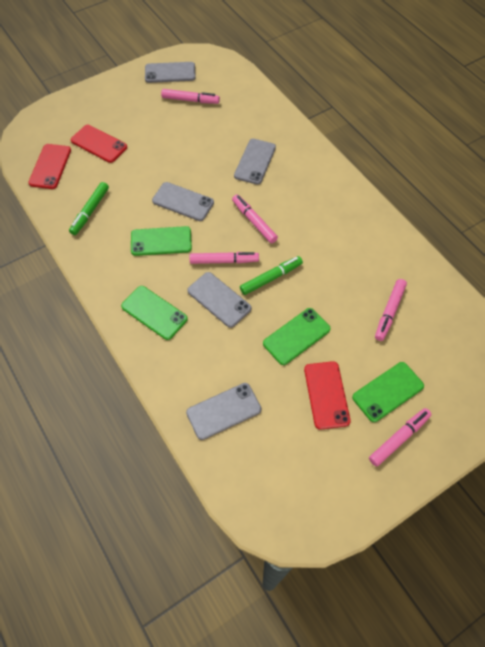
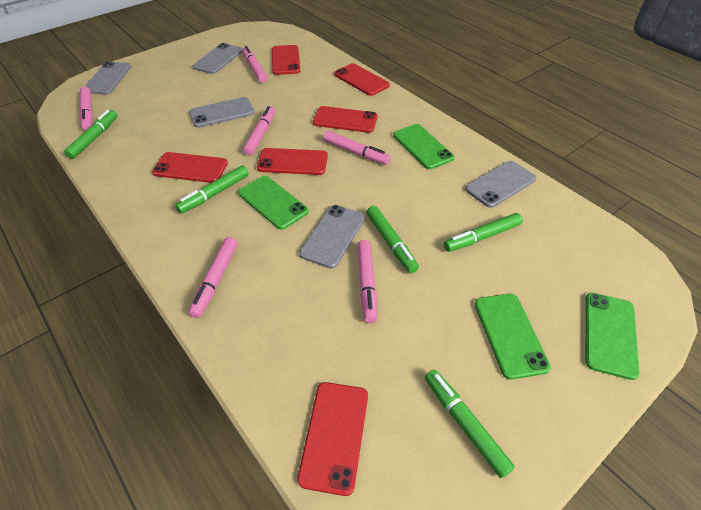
green marker: [69,182,109,235] [240,256,303,295] = 2 -> [64,110,118,159] [175,166,249,214] [366,206,419,273] [425,370,515,478] [444,213,523,252] = 5
pink marker: [161,89,220,104] [189,252,259,264] [232,194,278,243] [369,408,432,467] [375,279,407,341] = 5 -> [79,87,93,130] [189,237,237,318] [242,46,267,82] [243,106,275,156] [323,131,390,165] [357,240,377,323] = 6
red phone: [28,144,71,189] [71,125,127,163] [304,361,351,430] = 3 -> [152,152,228,183] [257,148,328,175] [272,45,300,75] [297,382,368,496] [313,106,378,133] [334,63,390,96] = 6

